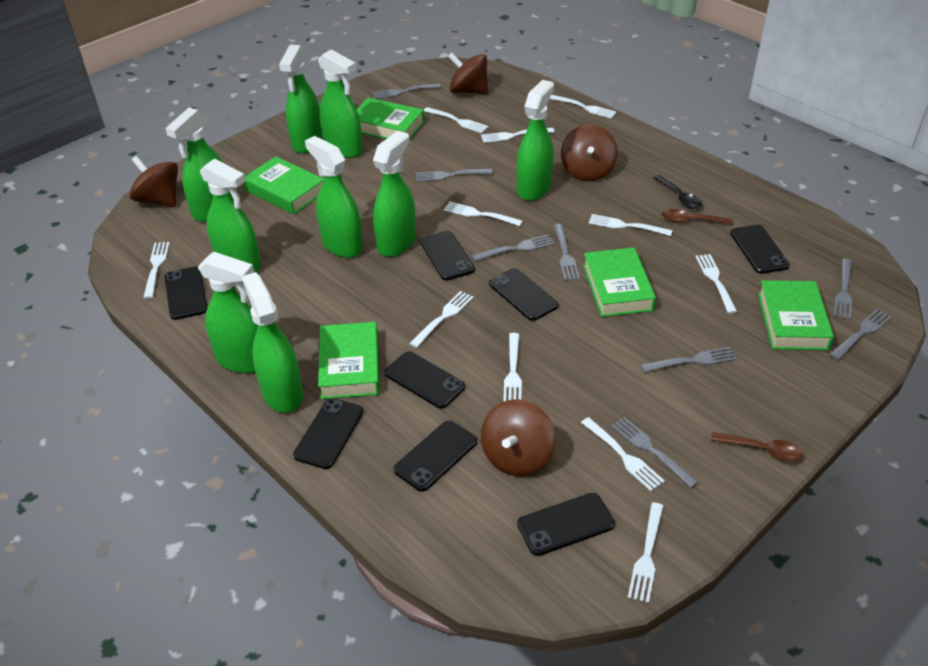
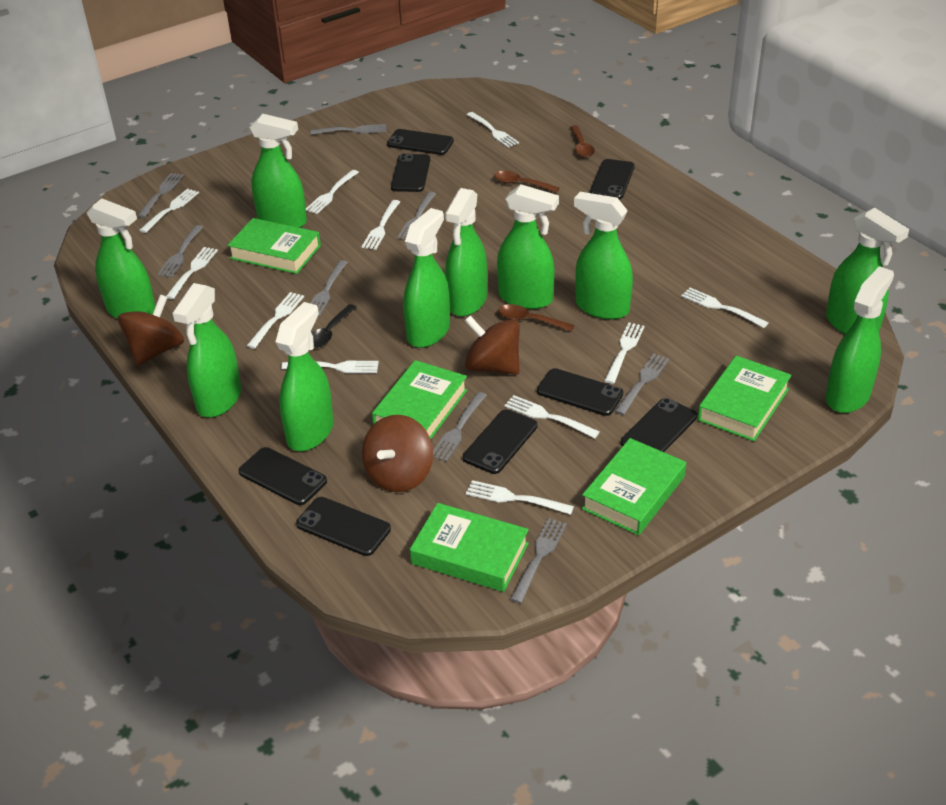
brown spinning top: [129,156,178,207] [448,52,488,94] [481,399,555,476] [561,124,618,181] = 4 -> [118,294,184,365] [362,415,433,492] [464,316,520,374] = 3
brown spoon: [662,209,732,225] [711,432,803,462] = 2 -> [494,171,560,193] [498,304,574,332] [570,125,595,158] = 3
green spray bottle: [165,107,232,222] [198,251,258,373] [200,158,261,272] [241,272,303,413] [279,44,323,154] [305,136,363,258] [318,49,363,158] [373,131,416,257] [517,80,554,201] = 9 -> [87,198,155,319] [172,283,241,418] [250,114,307,228] [276,302,334,451] [403,208,450,348] [445,188,487,317] [497,184,559,309] [574,192,633,319] [826,208,909,334] [826,266,894,413] = 10

